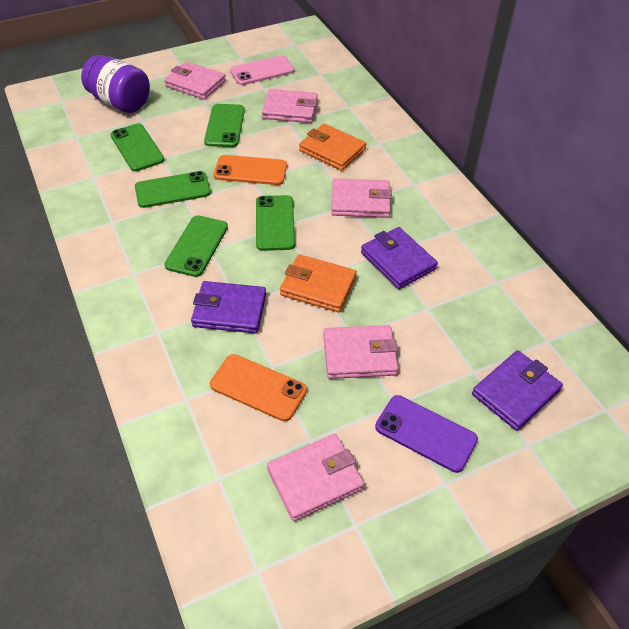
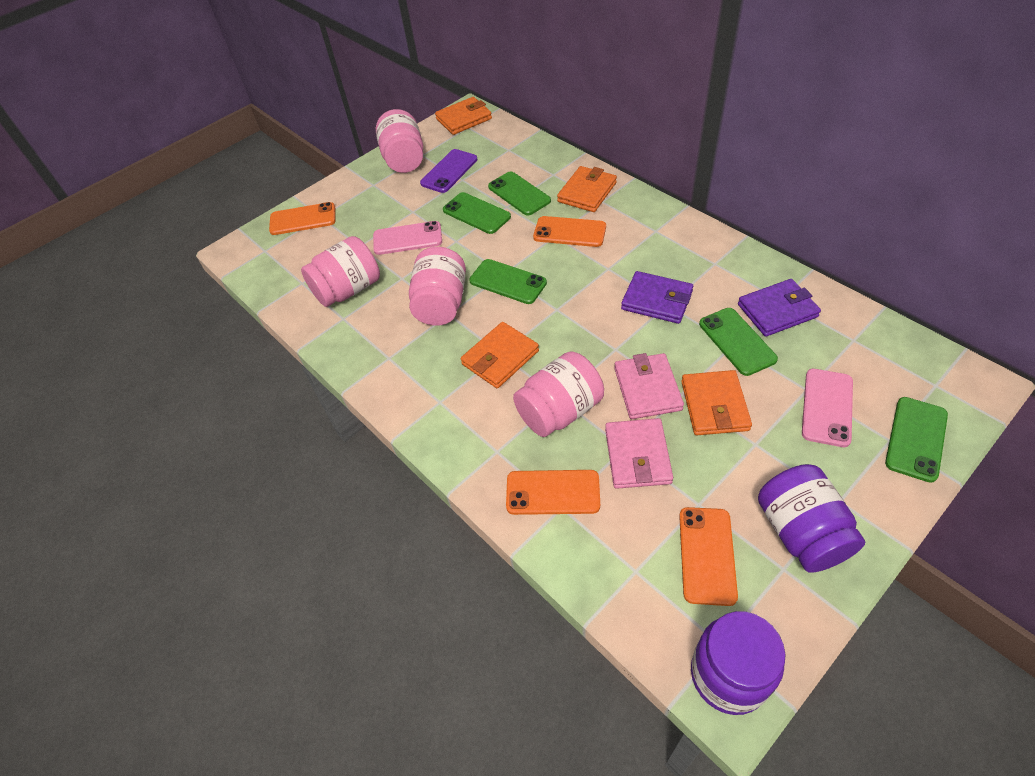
orange phone: [210,354,307,421] [214,155,287,185] = 2 -> [269,202,336,235] [506,470,600,515] [533,216,606,247] [679,507,738,606] = 4
orange wallet: [280,254,357,312] [299,124,366,171] = 2 -> [435,97,492,135] [461,322,539,388] [557,166,617,212] [681,370,752,435] = 4
pink jar: none = 0 -> [301,236,380,307] [376,109,423,173] [409,247,466,326] [513,351,604,437] = 4
pink phone: [230,55,295,85] = 1 -> [373,221,442,255] [802,369,853,447] = 2
pink wallet: [164,61,226,100] [262,89,318,123] [267,434,364,521] [323,325,398,379] [331,178,392,218] = 5 -> [605,418,673,489] [614,353,684,419] = 2
purple jar: [81,55,150,113] = 1 -> [691,611,786,715] [758,464,865,573] = 2
purple wallet: [191,281,266,334] [361,227,438,289] [472,350,563,431] = 3 -> [621,271,693,324] [738,279,821,337] = 2

